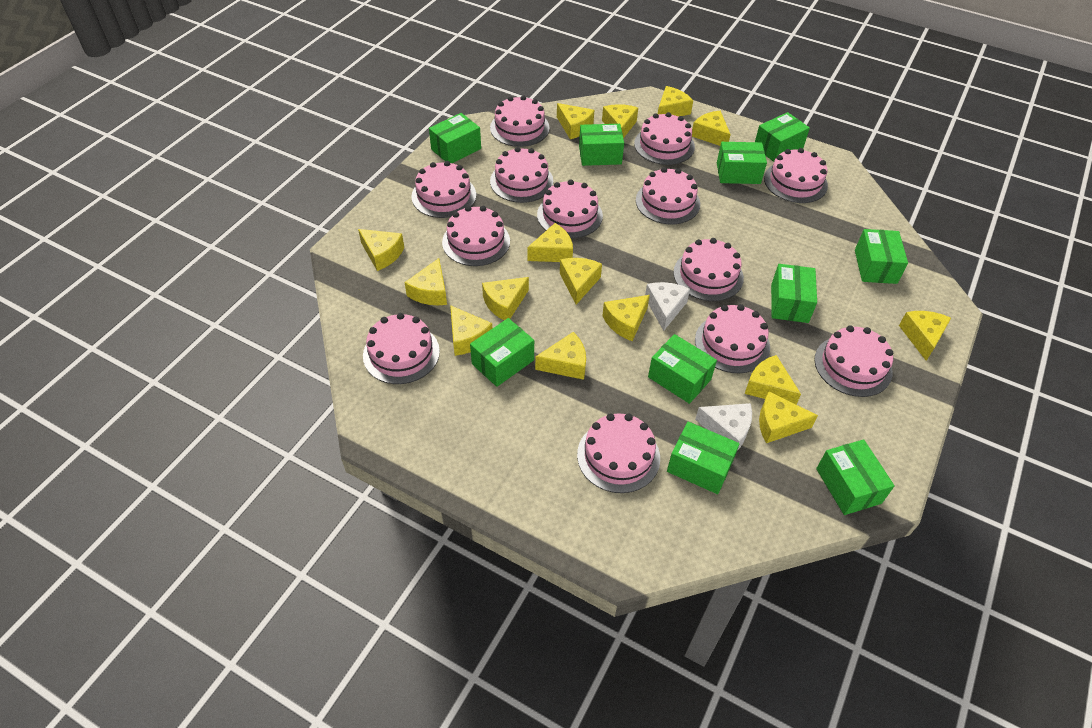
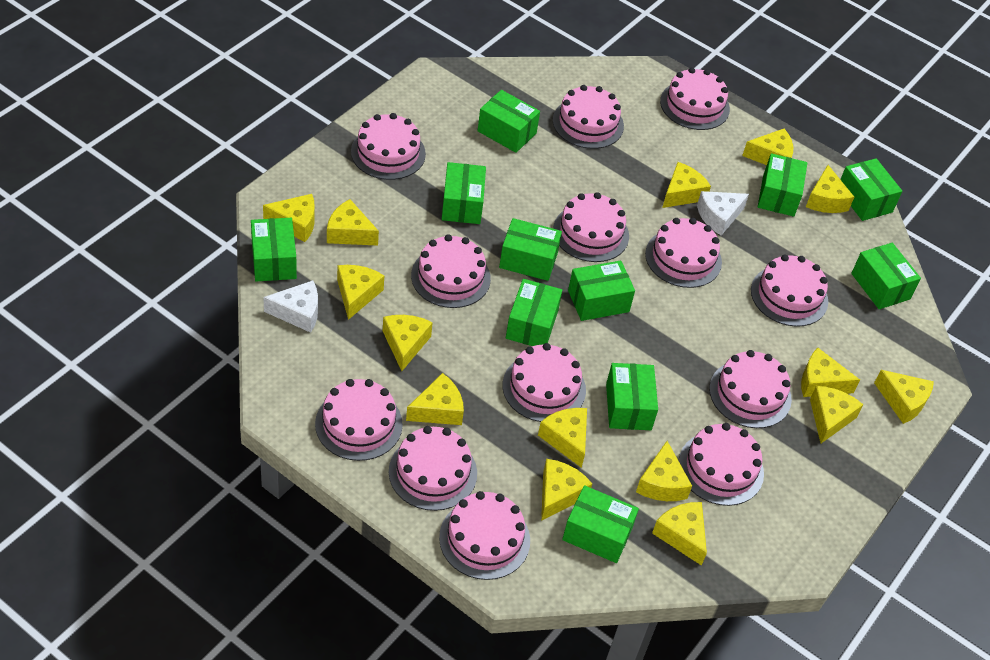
green box: [429,113,481,163] [470,318,534,387] [579,124,624,166] [648,334,717,404] [667,421,740,494] [717,142,767,184] [755,112,810,162] [771,264,817,323] [816,439,895,515] [855,229,908,284] = 10 -> [251,218,297,282] [442,162,486,224] [478,90,540,153] [499,218,562,281] [506,279,562,346] [562,485,639,563] [568,261,635,321] [606,363,658,430] [758,153,807,217] [840,158,902,221] [851,243,921,309] = 11

